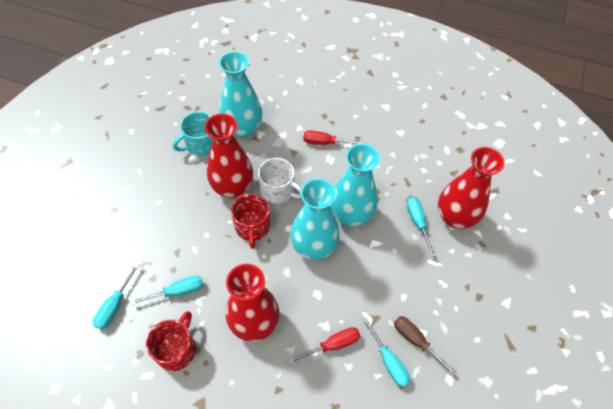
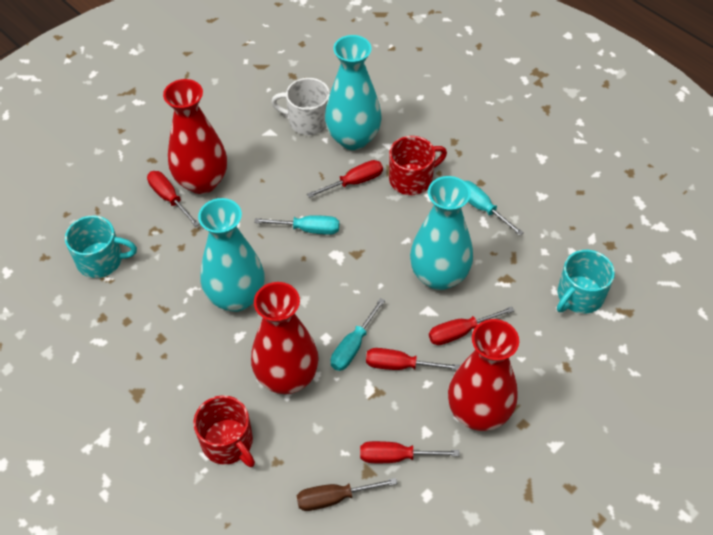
red screwdriver: [289,327,360,364] [303,131,364,145] = 2 -> [147,171,199,227] [307,160,383,198] [360,441,460,463] [366,348,460,370] [429,306,514,345] = 5
turquoise mug: [173,112,213,156] = 1 -> [65,215,137,278] [557,250,615,314] = 2
turquoise screwdriver: [93,263,139,330] [130,276,203,305] [362,317,410,387] [407,197,436,257] = 4 -> [254,215,339,235] [331,298,385,371] [464,181,524,236] = 3

